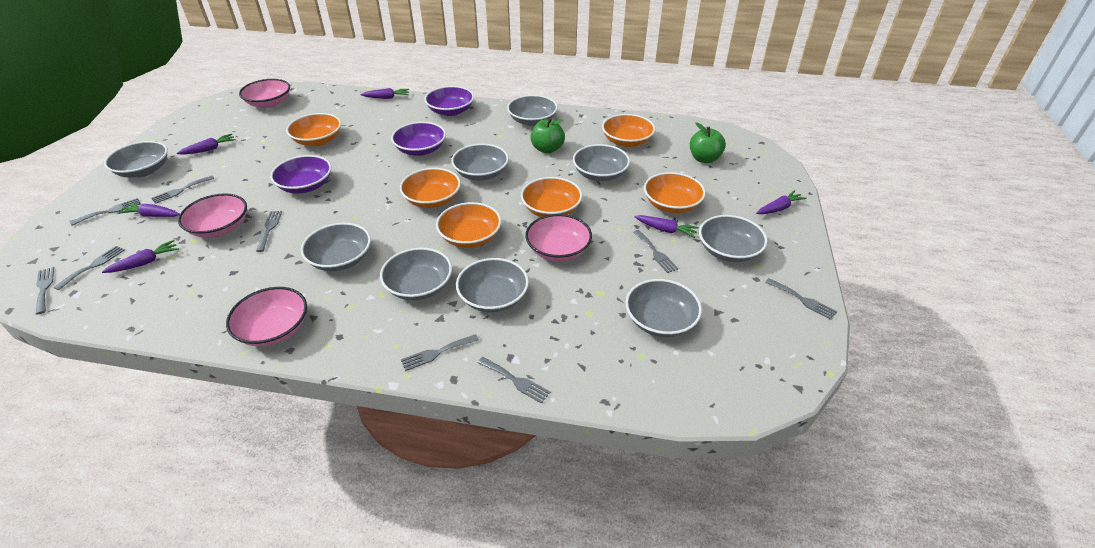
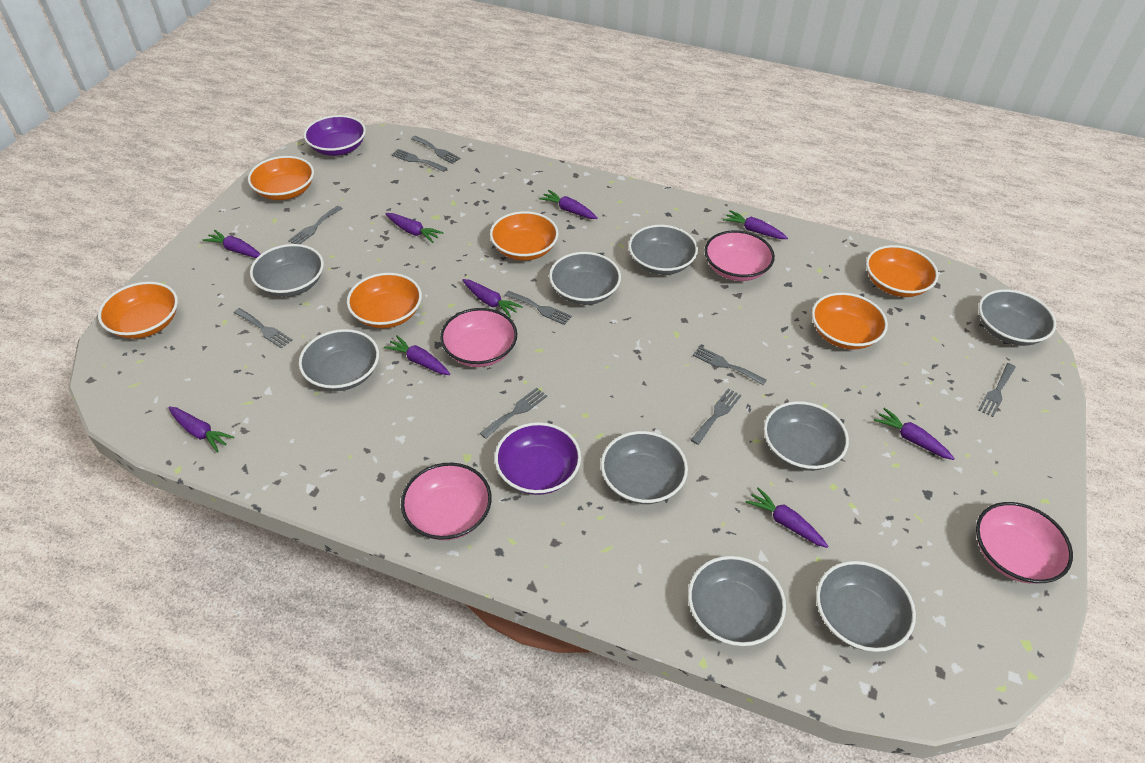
green apple: [530,118,565,153] [690,122,726,163] = 2 -> none = 0
purple bowl: [270,155,332,194] [391,122,446,156] [424,86,474,116] = 3 -> [304,115,366,156] [495,422,581,495] = 2
purple carrot: [102,240,179,273] [118,203,180,217] [177,134,236,155] [360,88,409,99] [635,215,699,238] [756,190,807,214] = 6 -> [168,407,234,452] [202,230,261,258] [384,335,450,375] [385,213,443,243] [462,279,523,318] [539,190,598,219] [723,210,788,239] [745,487,829,548] [874,408,955,460] = 9

